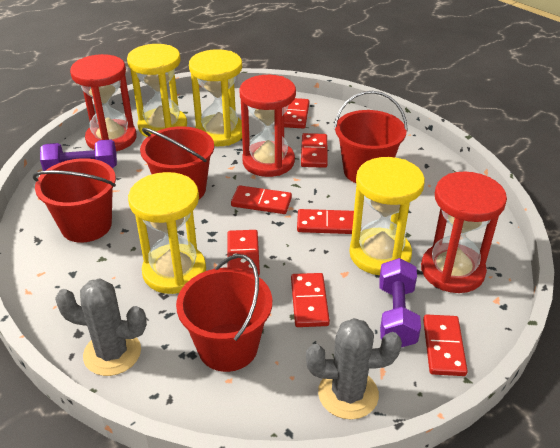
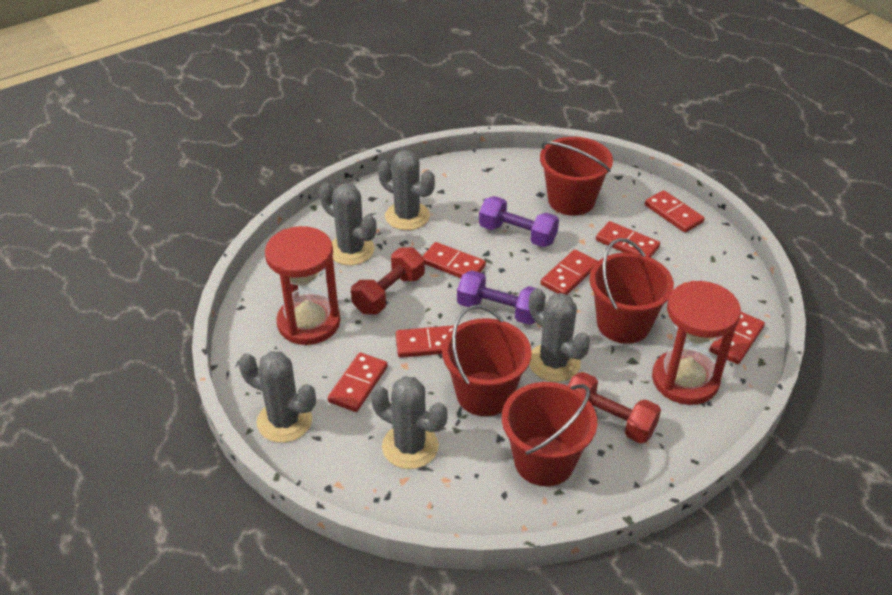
grey cactus: [55,279,147,376] [306,318,402,420] = 2 -> [238,351,316,443] [319,183,377,265] [371,376,448,469] [378,150,435,230] [529,289,590,382] = 5
red dumbbell: none = 0 -> [351,247,425,314] [568,372,661,444] = 2
red hourglass: [70,54,137,151] [239,75,296,177] [421,172,507,293] = 3 -> [265,226,340,345] [652,281,741,405] = 2
yellow hourglass: [127,44,187,137] [128,172,206,294] [189,49,242,146] [349,157,425,275] = 4 -> none = 0

